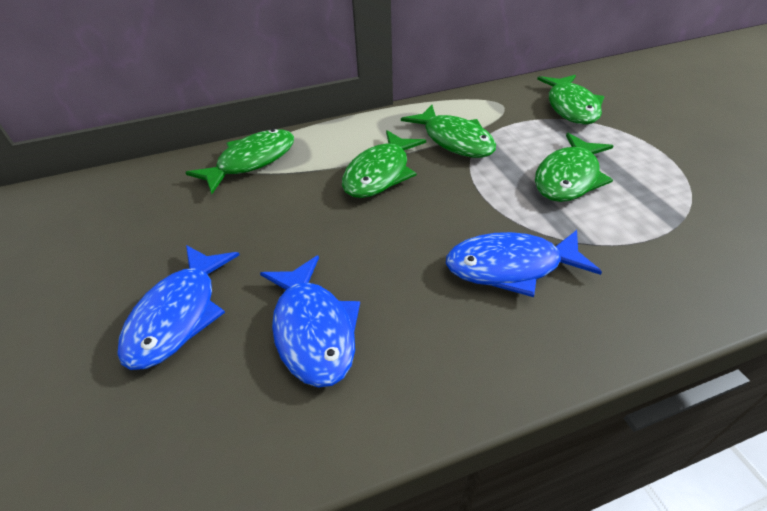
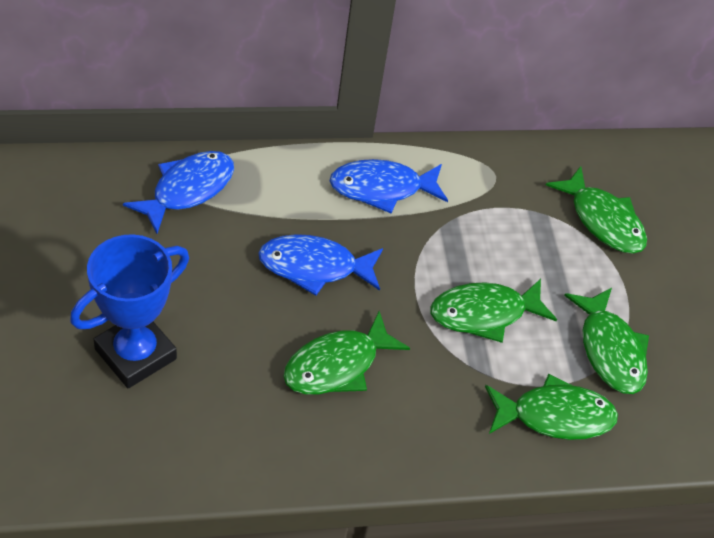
blue trophy: none = 0 -> [70,234,189,388] = 1

